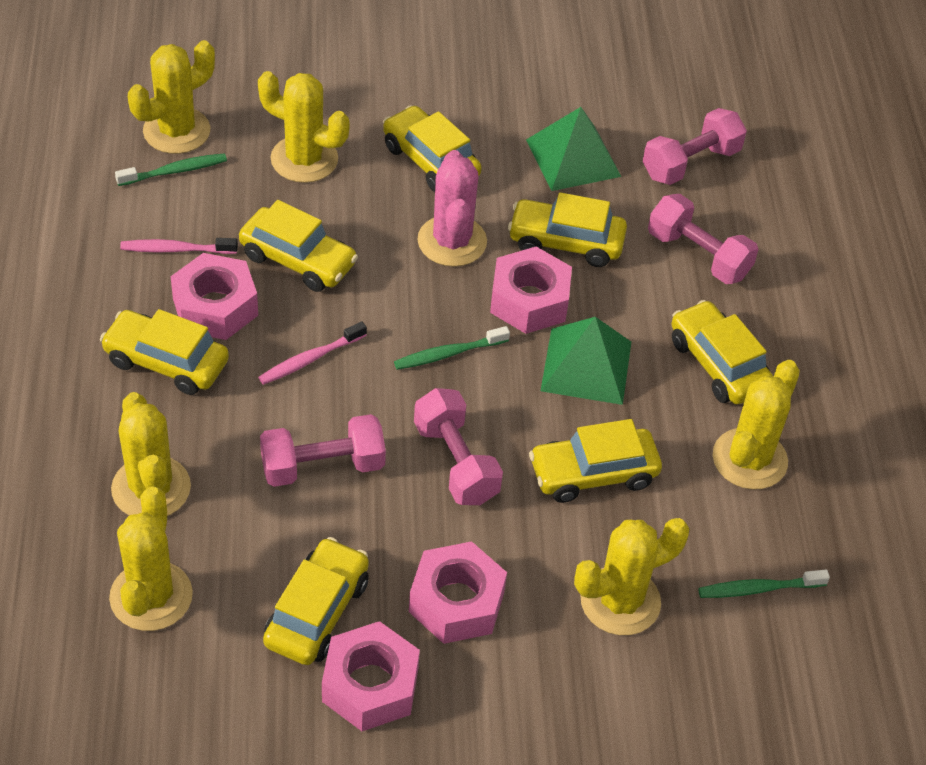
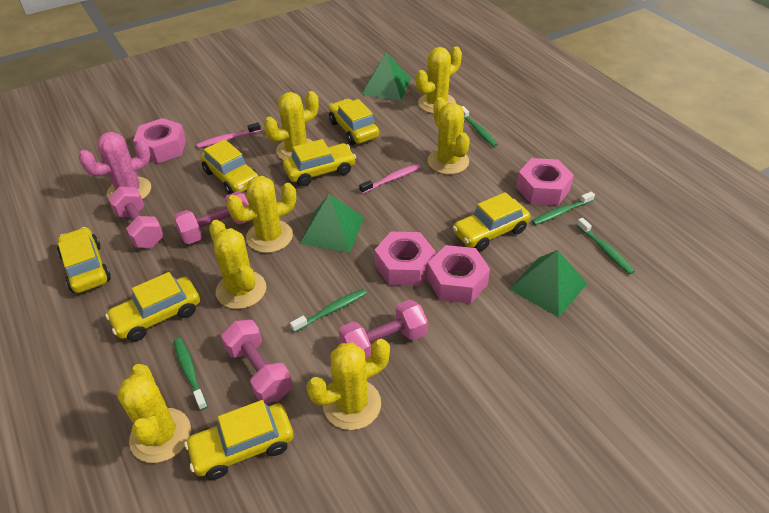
green pyramid: [526,107,622,191] [541,317,631,405] = 2 -> [300,194,364,253] [362,52,411,100] [510,250,587,318] = 3
green toothbrush: [115,154,227,186] [394,326,510,370] [698,570,830,598] = 3 -> [174,338,208,410] [290,289,367,333] [461,106,498,147] [532,192,595,225] [577,218,635,274] = 5
yellow cactus: [109,487,193,631] [111,392,191,516] [128,40,215,154] [258,71,349,183] [574,518,689,635] [712,360,800,490] = 6 -> [117,364,191,463] [209,220,266,309] [226,176,296,253] [264,91,319,160] [307,339,390,430] [416,47,462,113] [428,97,470,174] = 7

